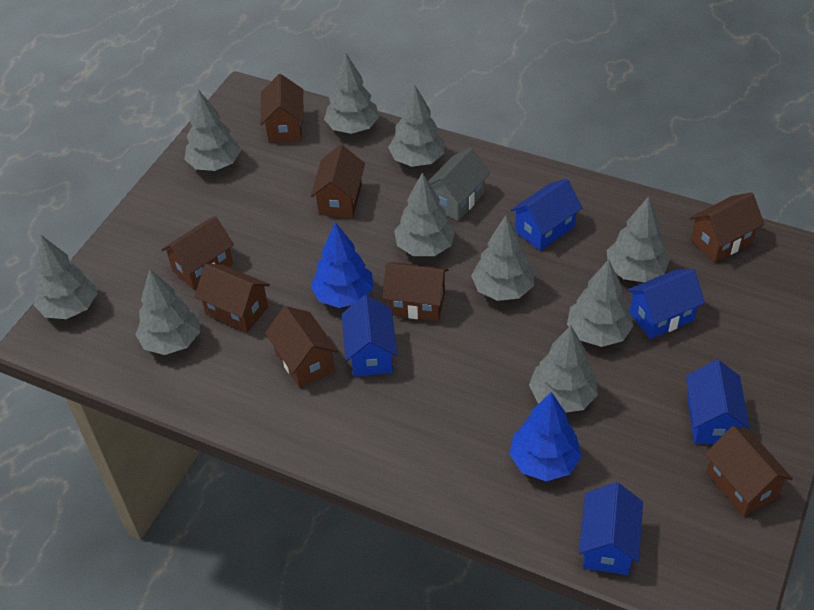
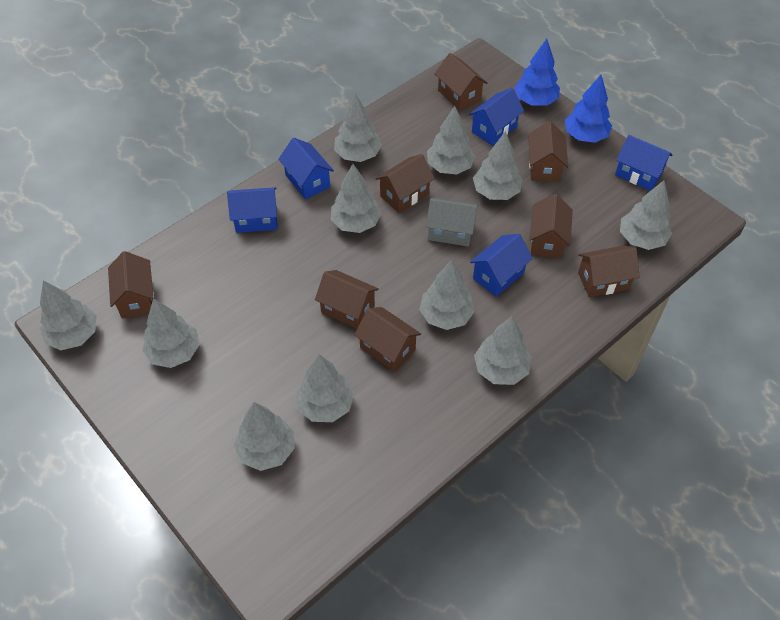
grey tree: [34,235,98,319] [135,269,200,355] [184,89,241,171] [324,53,379,134] [388,84,444,167] [394,173,455,256] [471,215,534,301] [529,325,598,413] [567,259,634,347] [607,196,670,282] = 10 -> [40,280,97,350] [142,298,200,368] [234,402,295,471] [296,354,354,422] [331,164,381,233] [334,93,382,162] [419,260,475,330] [427,106,475,175] [473,131,522,200] [474,317,531,385] [620,180,672,250] = 11

